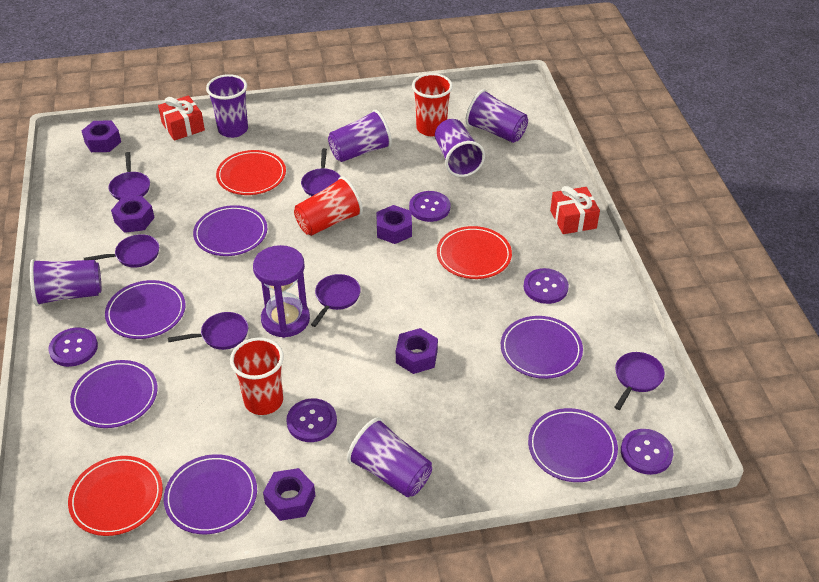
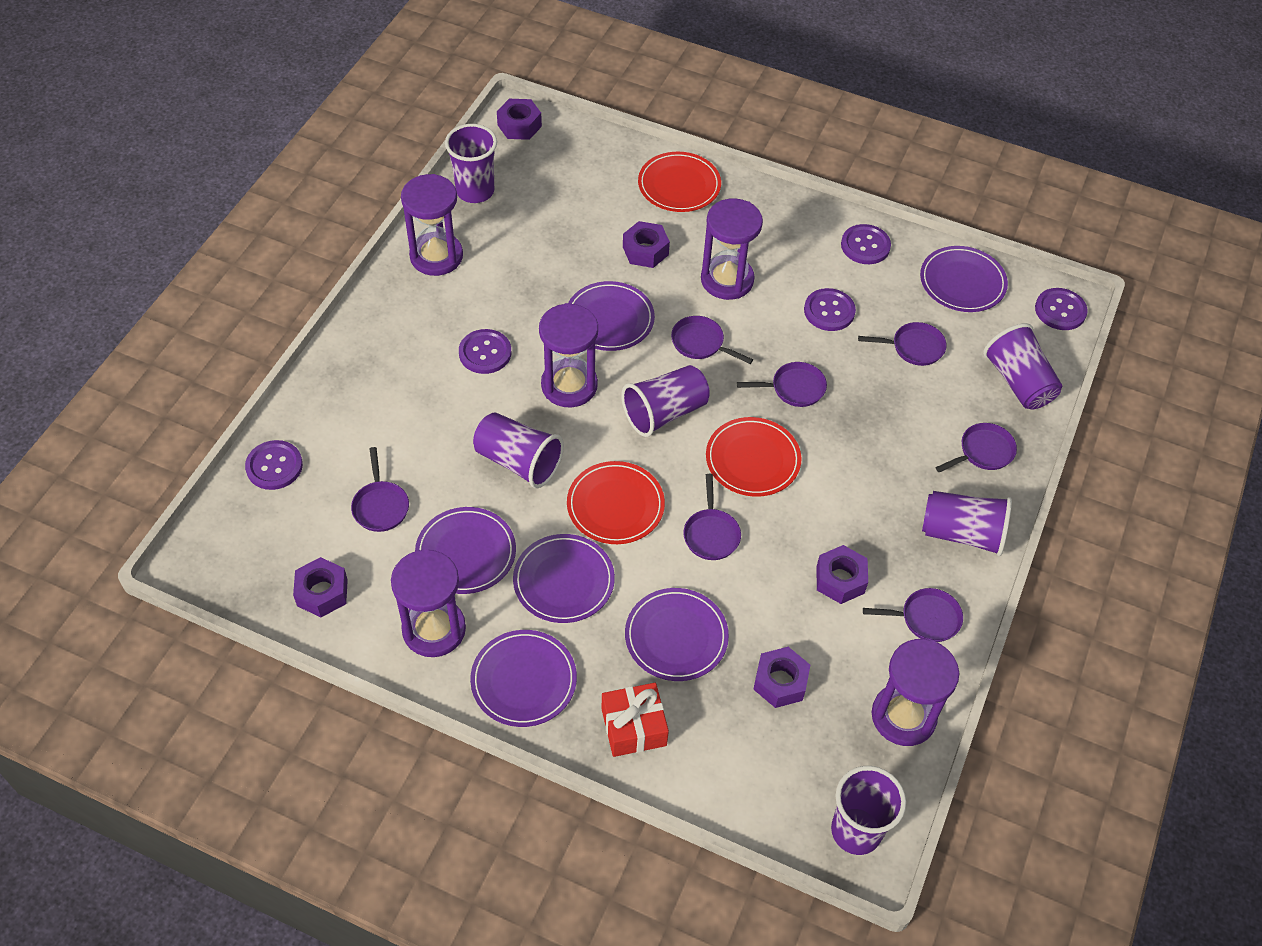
purple hourglass: [253,245,310,338] = 1 -> [391,549,466,657] [401,174,463,276] [539,303,598,408] [701,199,763,300] [872,639,959,746] = 5
purple pan: [84,234,159,268] [108,152,150,200] [168,312,248,350] [301,148,341,196] [311,274,361,327] [614,352,665,410] = 6 -> [351,447,409,532] [671,316,753,364] [683,474,741,560] [737,362,827,407] [858,322,947,366] [863,588,963,642] [936,423,1017,472] = 7
red cup: [230,337,284,415] [294,176,363,236] [412,73,453,136] = 3 -> none = 0
red gift: [158,95,205,141] [550,186,600,234] = 2 -> [601,683,669,757] = 1

